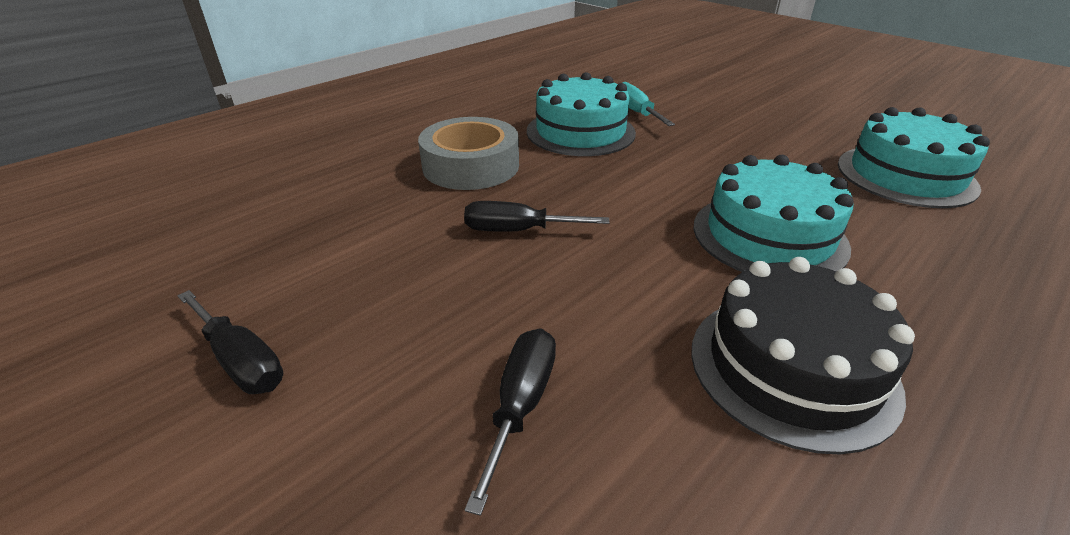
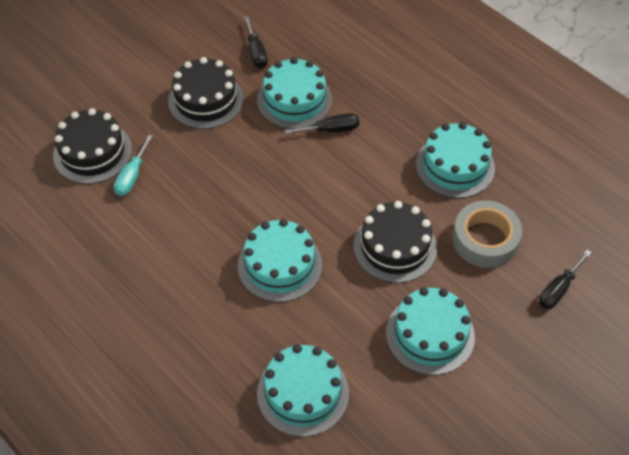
black cake: [691,257,915,454] = 1 -> [53,108,132,184] [168,57,243,129] [354,201,437,283] = 3
turquoise cake: [527,72,636,156] [693,155,854,272] [838,107,990,208] = 3 -> [238,219,322,302] [257,57,332,129] [257,344,349,437] [386,287,475,375] [416,122,495,198] = 5

